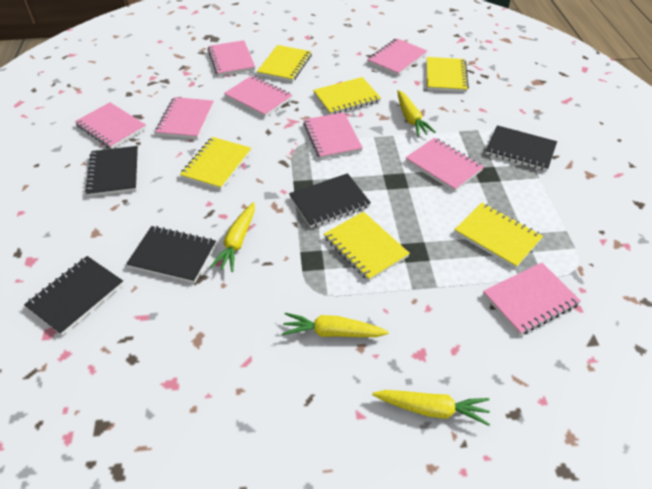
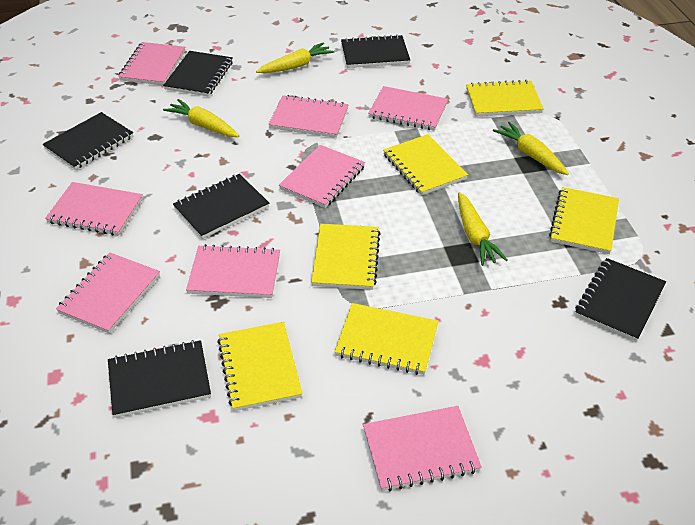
black notebook: [24,256,124,336] [85,146,138,197] [126,226,216,283] [289,173,371,228] [486,125,557,171] = 5 -> [43,112,133,170] [108,340,211,418] [163,51,233,97] [173,174,269,239] [341,34,410,68] [575,258,666,342] = 6

